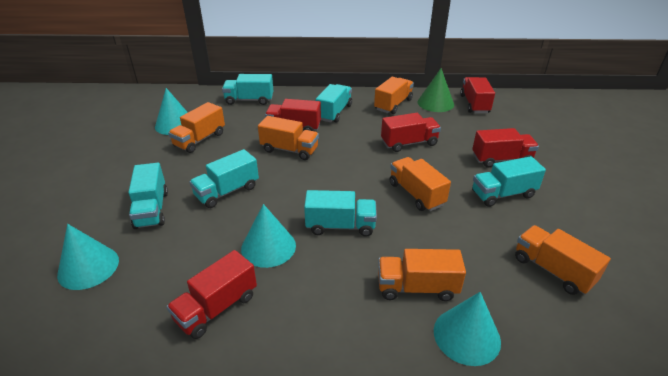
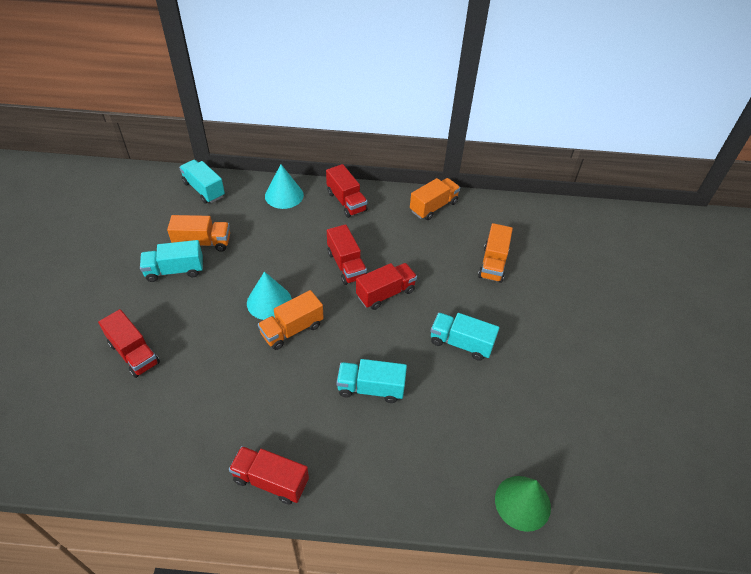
orange truck: [168,102,225,153] [258,116,319,160] [374,77,414,114] [378,249,466,301] [389,157,451,211] [515,225,611,295] = 6 -> [167,215,230,252] [258,290,324,350] [410,178,460,220] [478,223,513,283] = 4
turquoise cone: [57,224,119,290] [155,88,188,135] [241,204,296,268] [434,292,501,366] = 4 -> [247,272,292,320] [265,164,304,209] = 2
turquoise truck: [128,163,168,229] [189,149,259,208] [222,74,273,105] [304,190,377,237] [316,84,352,123] [472,156,546,207] = 6 -> [140,240,203,282] [179,160,225,204] [337,359,407,403] [431,313,499,361] = 4

